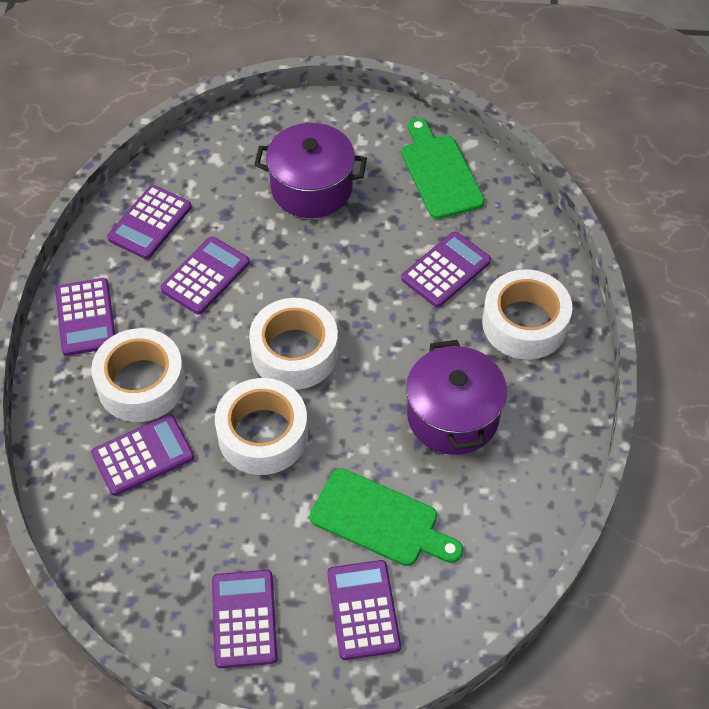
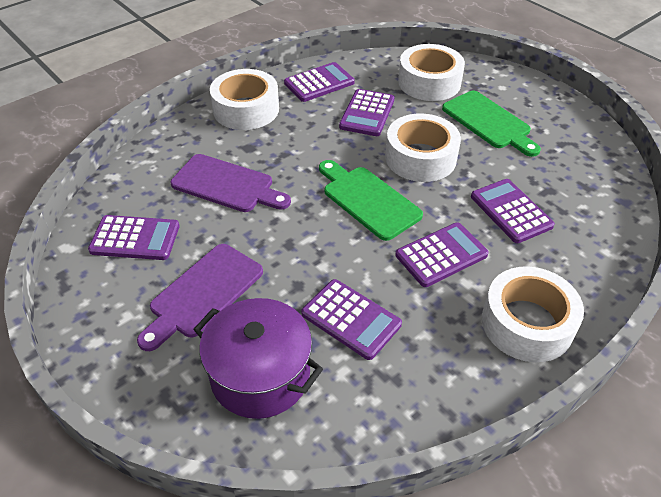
purple calculator: [55,278,115,356] [91,414,194,496] [107,185,192,259] [161,236,250,314] [212,570,277,668] [327,560,401,660] [401,231,491,307] = 7 -> [88,215,180,260] [284,62,355,102] [301,279,402,360] [339,89,394,136] [395,222,489,287] [471,179,555,243] = 6
purple cutting board: none = 0 -> [137,244,263,351] [171,154,291,212] = 2
purple pot: [254,123,367,218] [406,340,507,455] = 2 -> [193,298,323,419] = 1

